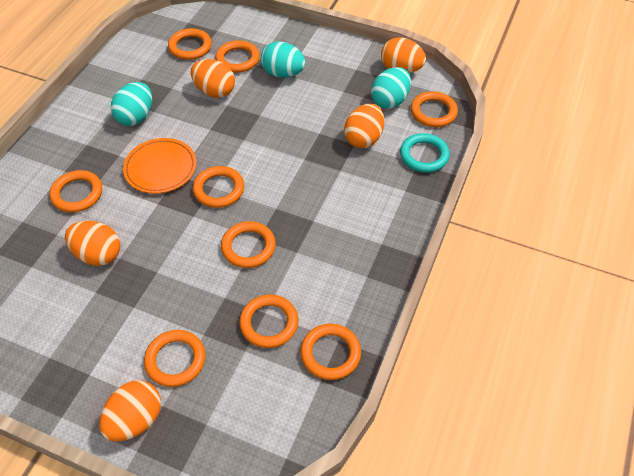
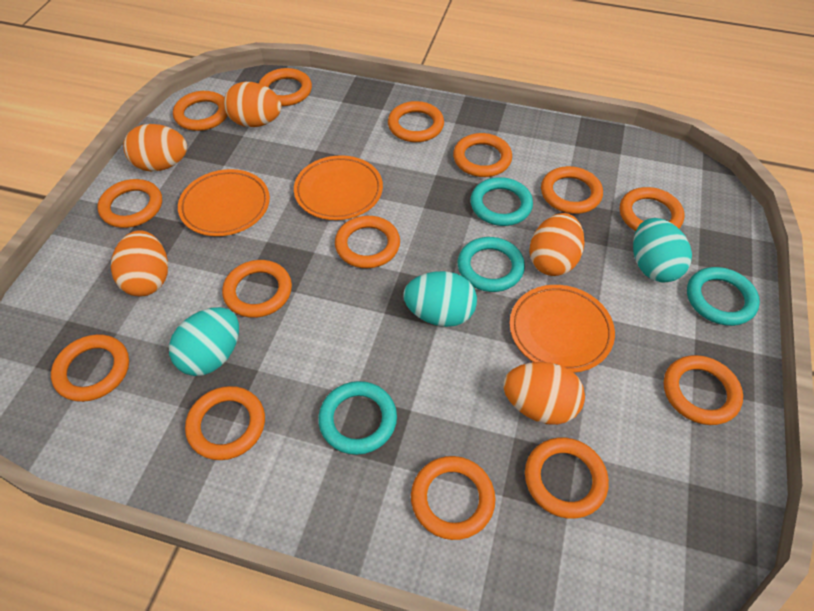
orange plate: [123,138,197,194] = 1 -> [178,169,270,236] [294,155,383,220] [510,285,615,373] = 3
orange ring: [50,170,102,212] [144,330,205,387] [168,28,212,60] [193,166,244,208] [215,40,260,73] [221,221,276,268] [239,295,298,348] [300,324,361,380] [411,91,458,127] = 9 -> [51,334,129,402] [97,179,162,228] [173,91,228,131] [185,386,265,460] [222,260,292,318] [259,68,312,106] [335,216,400,268] [388,101,444,142] [411,456,496,540] [453,133,512,177] [525,438,609,519] [541,166,603,214] [620,187,684,231] [664,355,743,425] = 14
turquoise ring: [400,133,450,172] = 1 -> [318,381,397,455] [458,237,525,292] [470,177,533,226] [687,267,760,326] = 4

